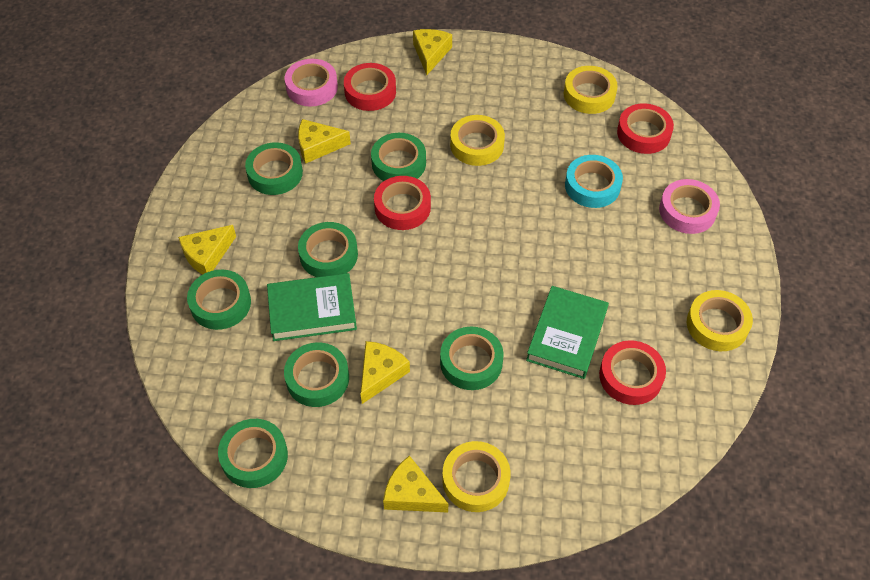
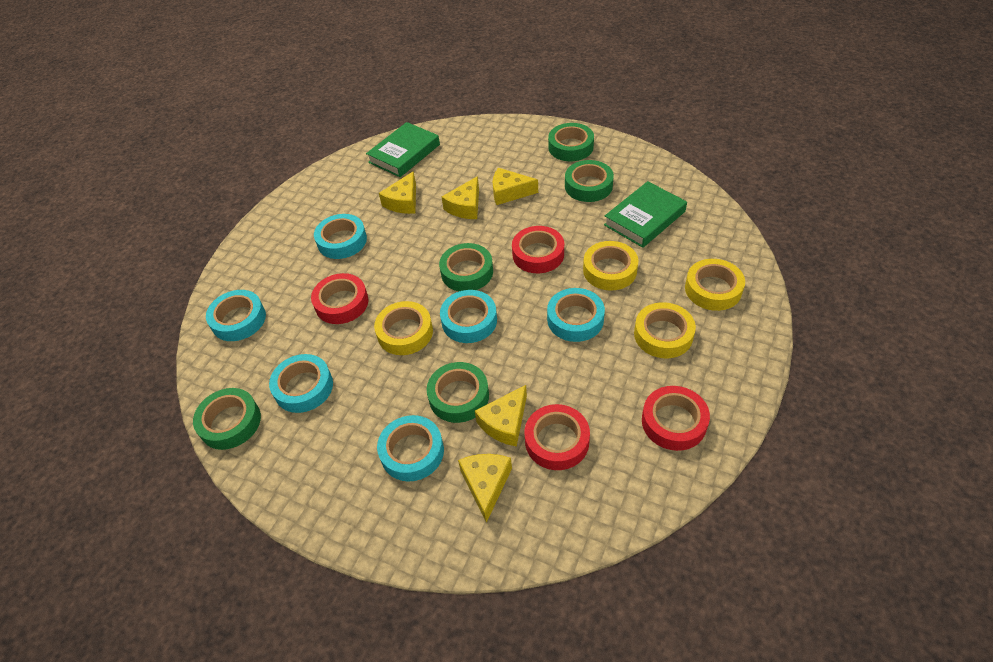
green tape: [187,270,251,330] [218,419,288,488] [245,142,303,195] [284,342,349,407] [298,222,358,277] [371,133,426,181] [440,327,504,390] = 7 -> [193,388,261,450] [427,362,489,423] [439,243,493,291] [548,123,594,161] [565,160,614,202] = 5
pink tape: [285,59,338,106] [659,179,720,234] = 2 -> none = 0
turquoise tape: [565,155,623,208] = 1 -> [206,290,266,341] [269,354,333,413] [314,214,367,259] [377,415,444,481] [440,290,497,343] [547,288,605,342] = 6

